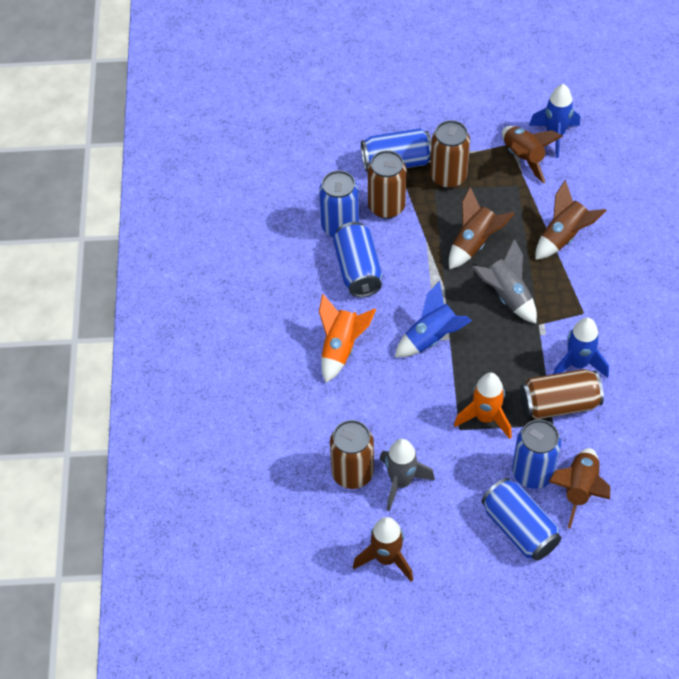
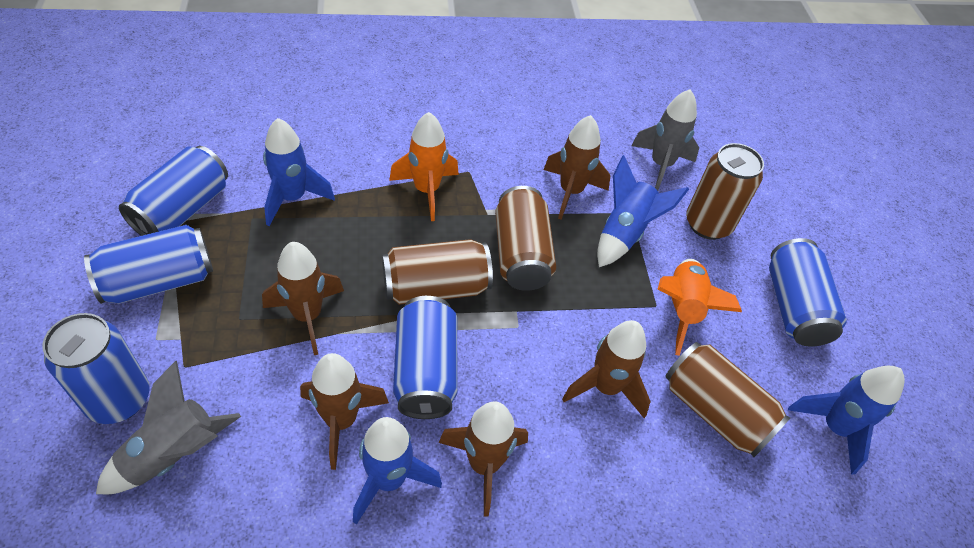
blue rocket: [395,281,472,357] [529,84,580,158] [553,317,609,378] = 3 -> [263,118,335,226] [353,417,442,525] [597,155,689,267] [788,366,905,475] = 4

